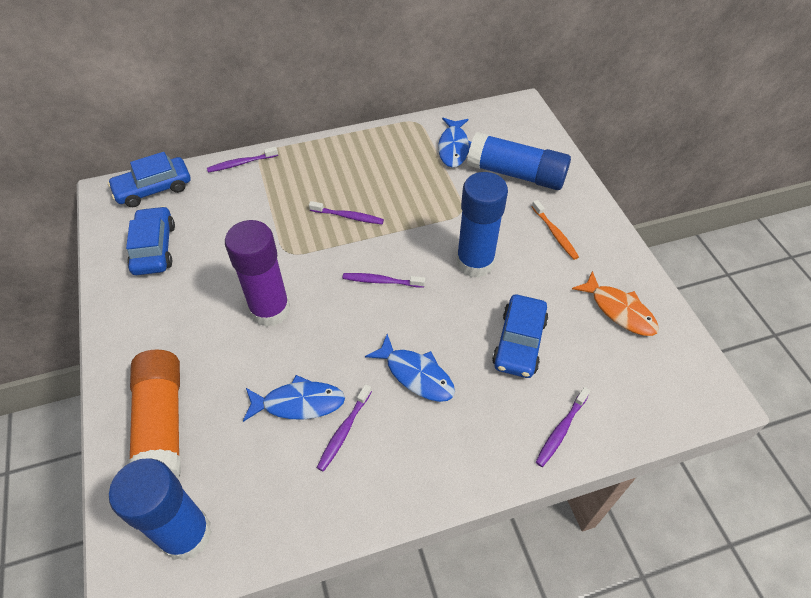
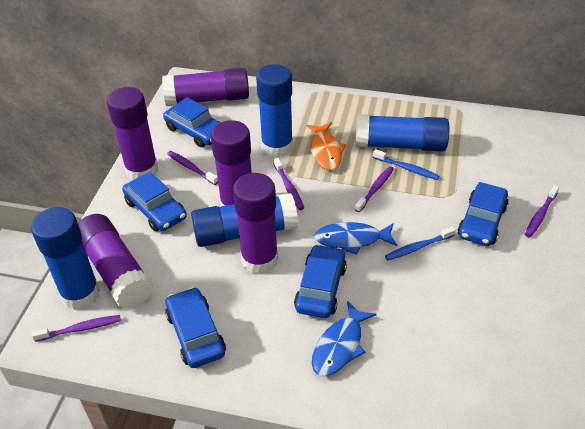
blue car: [108,152,190,207] [126,206,175,275] [492,295,548,378] = 3 -> [122,172,187,232] [163,97,221,148] [165,287,226,368] [294,244,347,318] [458,182,509,246] = 5
blue fish: [243,375,345,422] [365,334,455,402] [438,118,471,168] = 3 -> [312,301,376,377] [314,222,398,255] = 2
blue glue stick: [109,458,212,561] [456,172,508,278] [467,132,571,190] = 3 -> [31,207,100,310] [191,193,298,247] [256,64,293,158] [356,114,449,152] = 4
blue toothbrush: none = 0 -> [373,149,439,180] [385,227,456,260] = 2
orange glue stick: [129,350,181,478] = 1 -> none = 0
orange toothbrush: [532,200,579,260] = 1 -> none = 0
purple glue stick: [225,220,290,327] = 1 -> [78,214,153,309] [107,87,158,180] [162,68,249,106] [211,120,252,206] [233,173,278,274] = 5

